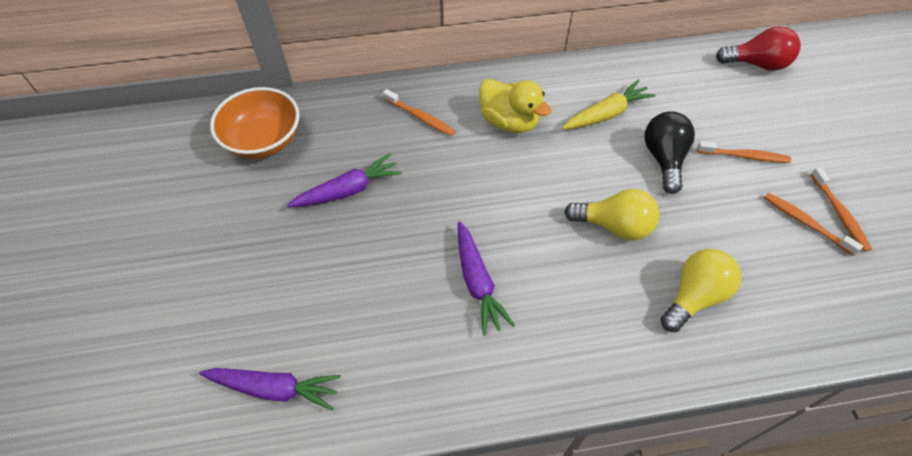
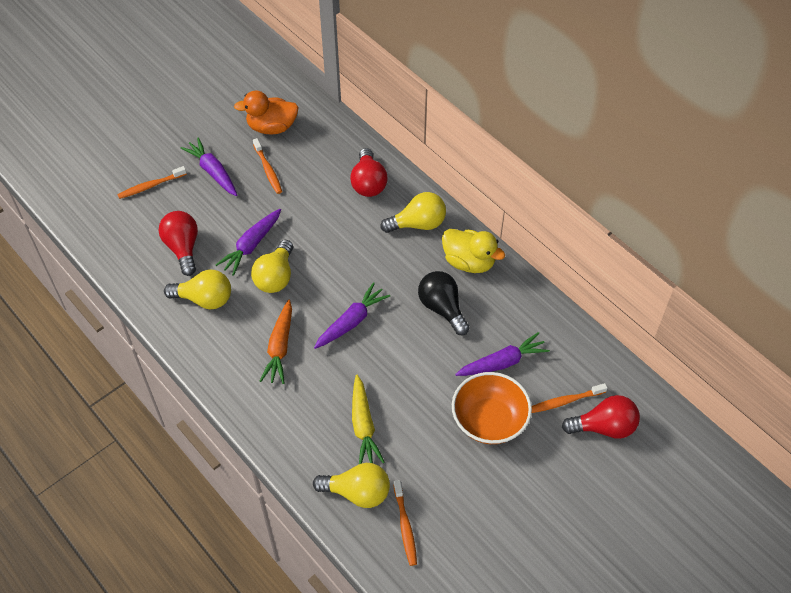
orange carrot: none = 0 -> [260,300,292,384] = 1
orange duck: none = 0 -> [234,91,299,134] = 1
purple carrot: [199,368,341,411] [287,154,402,208] [458,221,515,336] = 3 -> [181,138,237,196] [216,209,281,276] [314,282,390,349] [455,332,550,376] = 4
red light bulb: [716,26,801,71] = 1 -> [159,211,198,276] [350,148,388,197] [562,395,640,439] = 3
yellow light bulb: [564,189,660,240] [661,249,741,332] = 2 -> [164,270,231,309] [251,240,293,293] [313,463,390,508] [380,192,446,233] = 4

